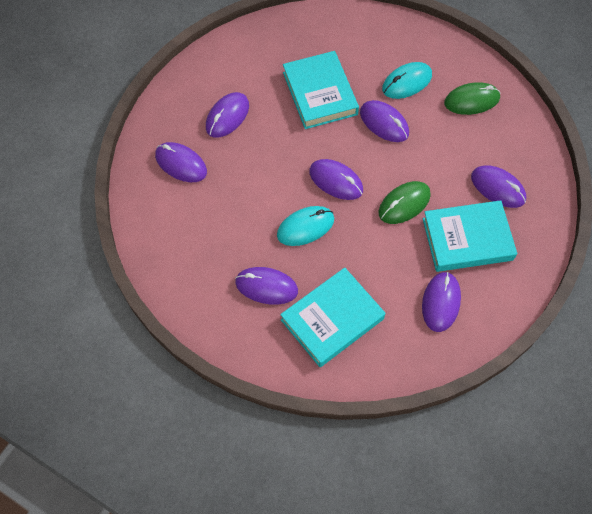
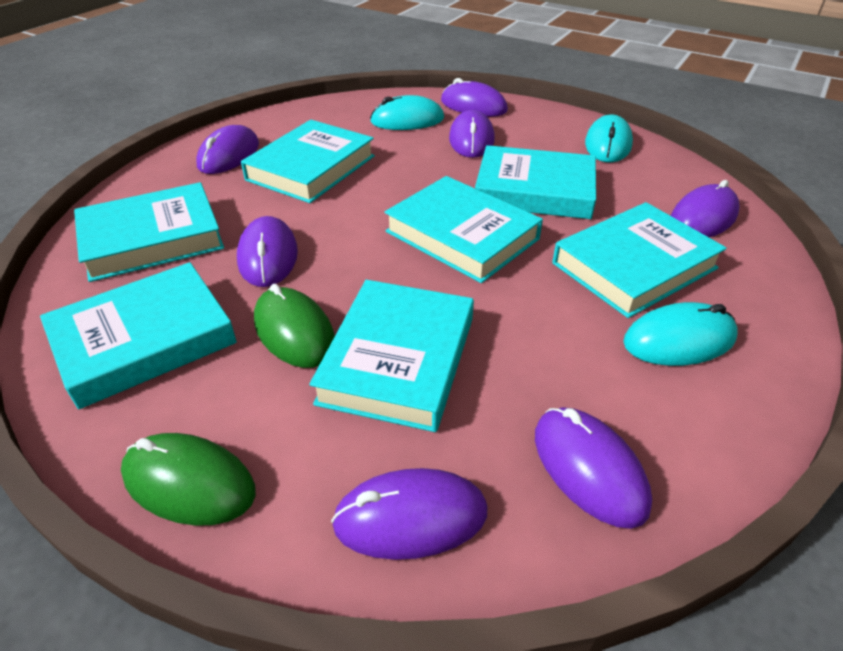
turquoise book: [280,268,385,367] [283,51,359,129] [422,200,517,272] = 3 -> [40,262,237,409] [74,182,224,282] [241,120,375,203] [309,280,474,432] [384,176,543,283] [475,145,596,219] [552,202,727,318] = 7
turquoise mouse: [277,206,334,246] [382,62,432,99] = 2 -> [370,95,444,130] [585,115,633,162] [623,302,738,366] = 3

